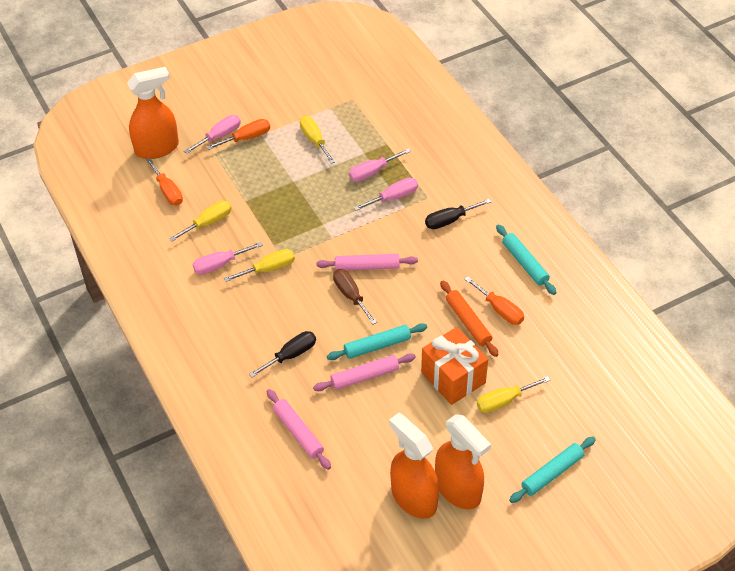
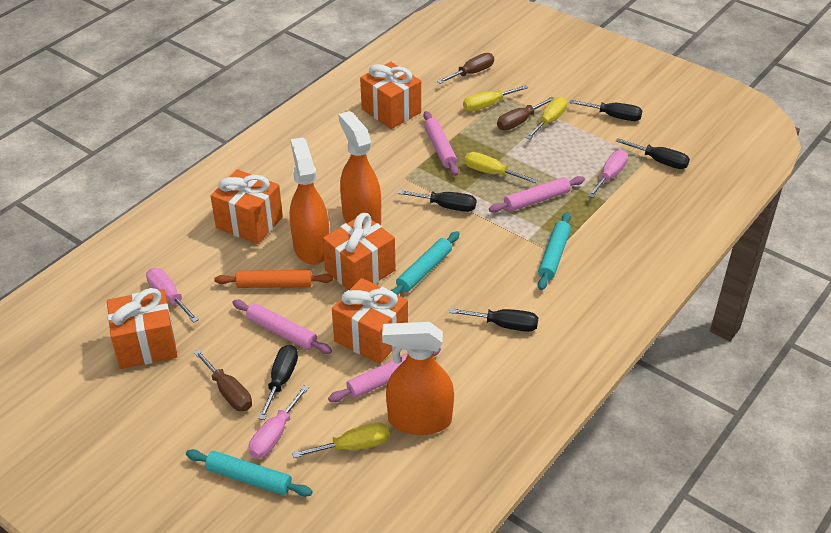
black screwdriver: [249,331,316,378] [425,199,491,229] = 2 -> [258,345,298,420] [397,190,476,212] [449,308,538,332] [569,100,643,121] [616,138,690,169] = 5
brown screwdriver: [333,269,377,324] = 1 -> [194,349,252,411] [437,53,494,84] [497,97,554,130] = 3
orange gift: [421,327,488,405] = 1 -> [107,288,178,369] [210,169,283,244] [323,213,395,290] [332,278,408,364] [360,62,421,129] = 5
orange screwdriver: [146,158,183,206] [207,119,270,150] [464,276,524,325] = 3 -> none = 0
pink rolling pin: [267,389,331,470] [313,353,416,391] [316,254,418,271] = 3 -> [232,300,332,354] [328,348,441,402] [423,111,459,176] [489,176,585,213] = 4
pink screwdriver: [184,115,241,154] [193,242,263,275] [349,148,411,182] [354,178,418,211] = 4 -> [146,268,199,322] [249,385,309,459] [588,150,628,198] = 3

